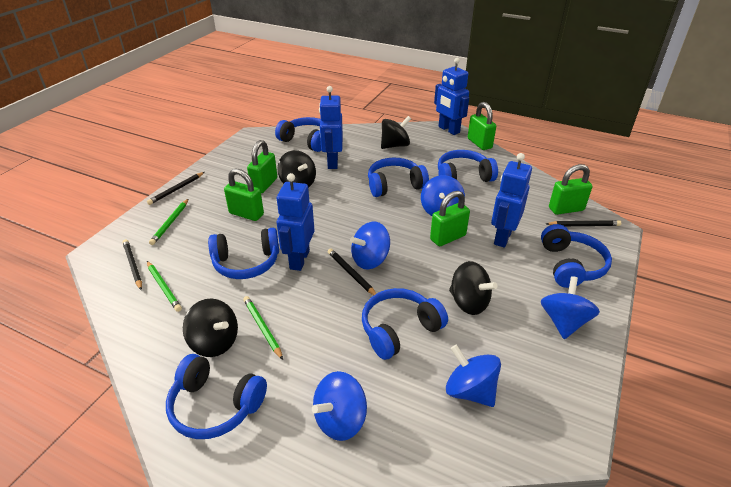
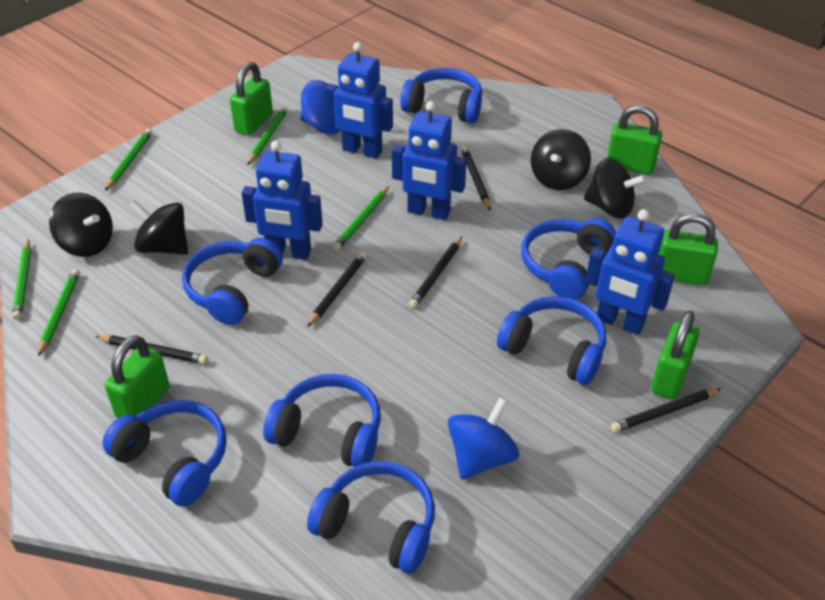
black pencil: [122,239,142,290] [147,172,205,205] [328,249,377,295] [546,220,621,226] = 4 -> [95,335,207,364] [307,252,367,327] [409,237,462,308] [461,146,491,211] [611,388,722,432] = 5
blue spinning top: [312,371,367,441] [350,222,390,269] [421,175,465,216] [446,345,501,407] [541,276,600,339] = 5 -> [301,80,340,134] [448,397,519,480] = 2
green pencil: [147,261,182,312] [149,199,188,245] [243,296,283,360] = 3 -> [12,239,31,320] [38,269,80,356] [105,129,152,191] [248,106,288,165] [333,186,389,251] = 5

